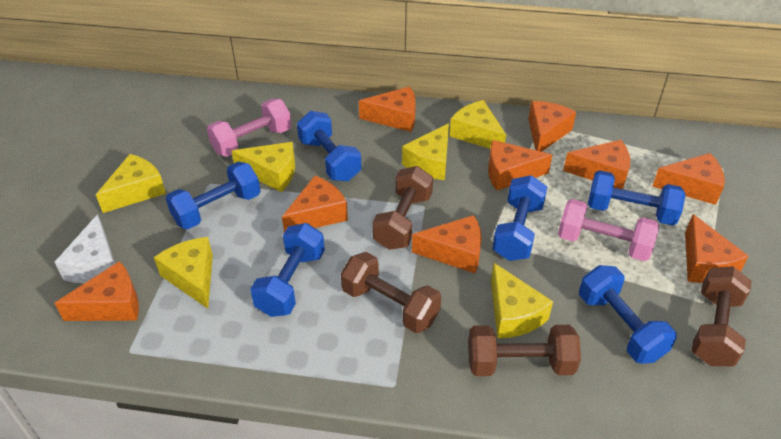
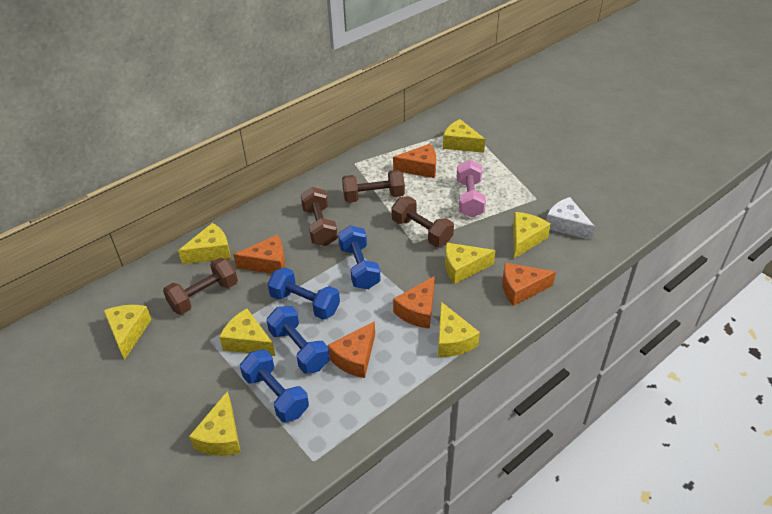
blue dumbbell: [166,161,260,229] [250,223,325,317] [297,111,362,181] [492,175,547,261] [579,265,677,364] [588,170,686,226] = 6 -> [240,350,309,422] [266,306,330,374] [268,267,340,320] [338,225,381,289] = 4
orange cheese: [54,261,139,321] [282,176,348,232] [359,87,416,132] [412,215,482,273] [488,140,552,191] [528,101,576,152] [563,140,630,189] [652,153,725,205] [685,214,749,283] = 9 -> [233,235,285,274] [328,321,375,378] [393,144,436,178] [393,276,435,329] [502,263,556,306] = 5
pink dumbbell: [207,99,292,157] [558,199,659,261] = 2 -> [457,160,486,218] = 1
yellow cheese: [96,154,166,213] [154,237,213,308] [231,142,295,192] [402,123,449,180] [450,100,506,149] [491,263,553,338] = 6 -> [103,305,152,360] [178,223,231,264] [189,391,241,456] [219,309,275,356] [438,302,480,357] [443,119,485,153] [445,243,496,284] [513,212,551,259] = 8

